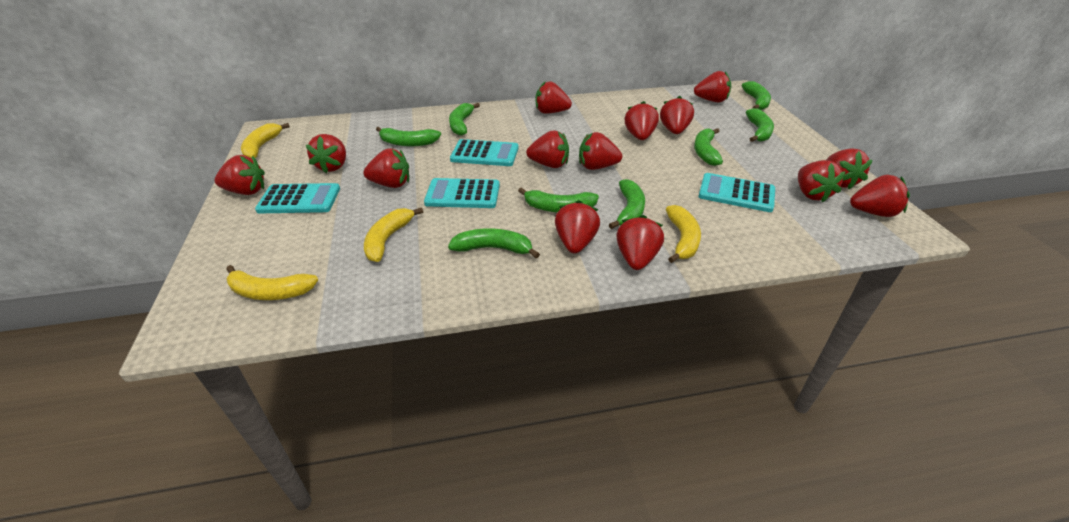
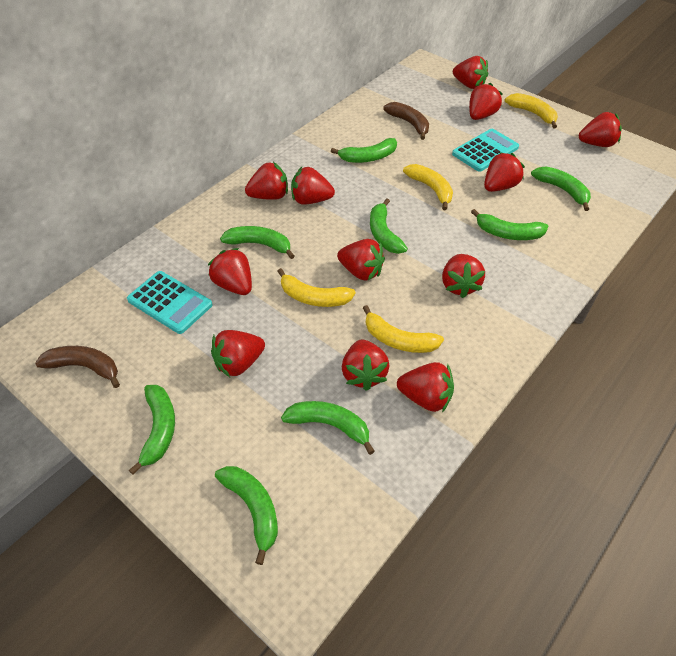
brown banana: none = 0 -> [35,346,120,388] [383,102,429,140] = 2
red strawberry: [215,155,265,195] [306,134,346,173] [363,148,409,188] [526,130,569,168] [536,81,572,114] [555,200,600,253] [579,132,622,170] [616,215,664,270] [625,101,659,140] [660,96,694,134] [694,71,731,102] [798,160,845,203] [827,148,873,189] [850,175,910,217] = 14 -> [208,248,252,295] [211,330,265,377] [245,162,288,200] [291,167,335,205] [337,239,385,280] [342,339,390,391] [397,362,454,412] [442,254,485,298] [453,56,488,89] [469,83,503,120] [484,152,525,192] [579,112,622,147] = 12
turquoise calculator: [255,183,340,213] [424,178,500,208] [450,139,519,166] [698,173,775,212] = 4 -> [127,271,213,334] [452,129,519,172] = 2

